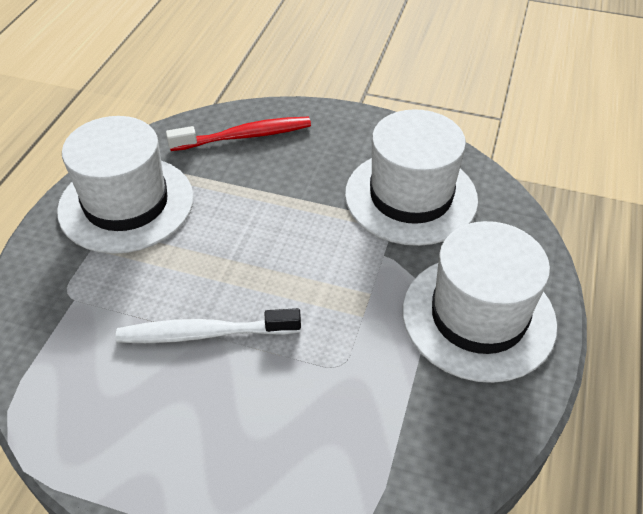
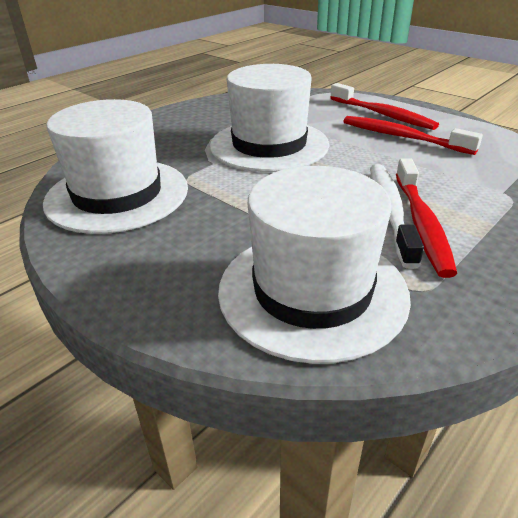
red toothbrush: [166,117,311,151] = 1 -> [330,83,439,130] [343,116,483,155] [396,158,457,278] = 3

